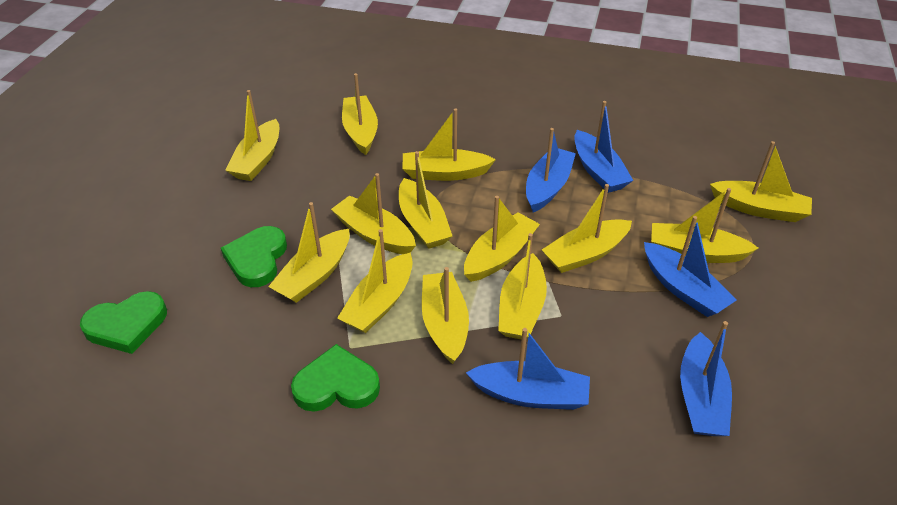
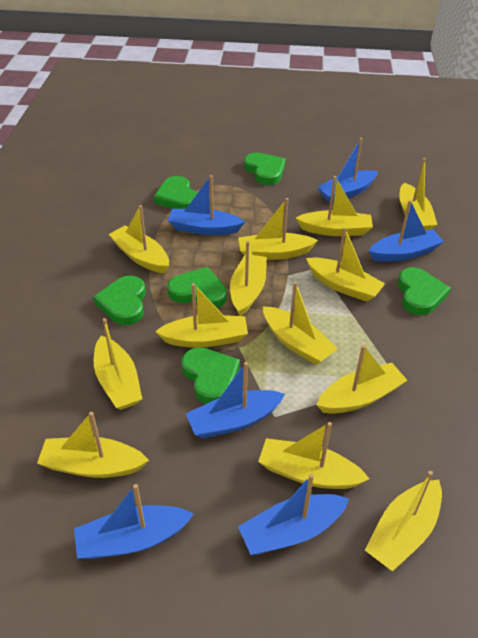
blue boat: [466,328,590,410] [526,128,576,212] [574,101,634,193] [644,216,737,317] [680,321,732,436] = 5 -> [74,484,194,559] [168,175,245,235] [186,362,285,439] [238,474,349,555] [317,138,378,203] [369,200,444,262] = 6
green heart: [80,291,167,354] [221,226,287,287] [291,344,380,412] = 3 -> [93,276,146,325] [154,176,197,209] [167,267,227,308] [181,347,240,404] [244,153,285,185] [398,267,451,315] = 6

